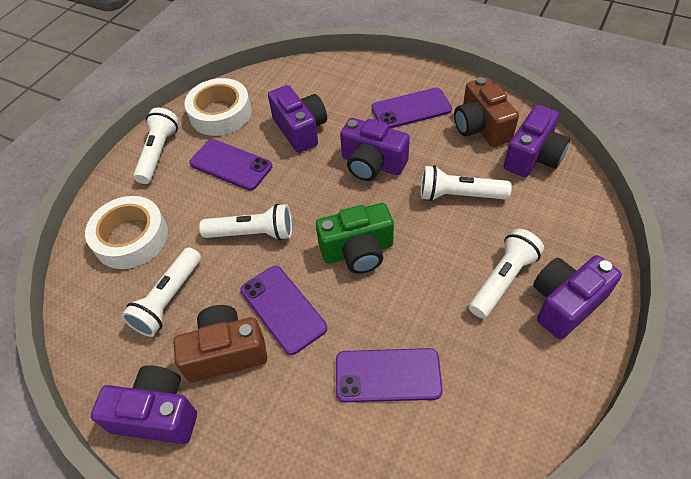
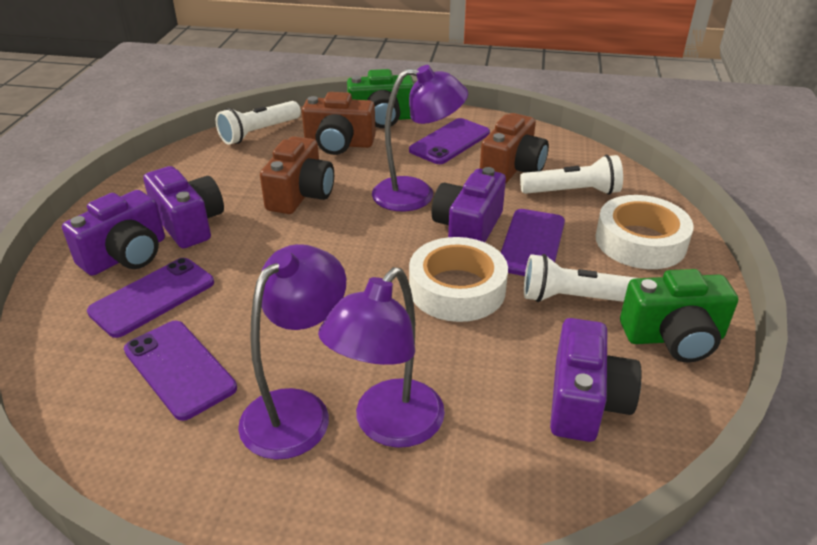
brown camera: [173,305,267,382] [454,77,519,147] = 2 -> [260,136,334,214] [302,92,376,155] [480,113,549,184] = 3
green camera: [316,203,394,274] = 1 -> [347,69,414,128] [620,269,738,362] = 2
purple camera: [91,365,197,444] [268,85,327,153] [340,118,410,181] [504,105,570,177] [533,255,622,340] = 5 -> [62,190,165,276] [143,166,224,248] [432,167,506,242] [550,318,641,442] = 4
purple lamp: none = 0 -> [238,244,346,460] [318,267,445,448] [372,65,468,212] = 3
white flashlight: [121,247,201,337] [133,108,179,184] [199,204,292,241] [421,165,512,201] [469,229,544,318] = 5 -> [216,101,301,145] [520,155,623,195] [524,254,635,302] = 3

